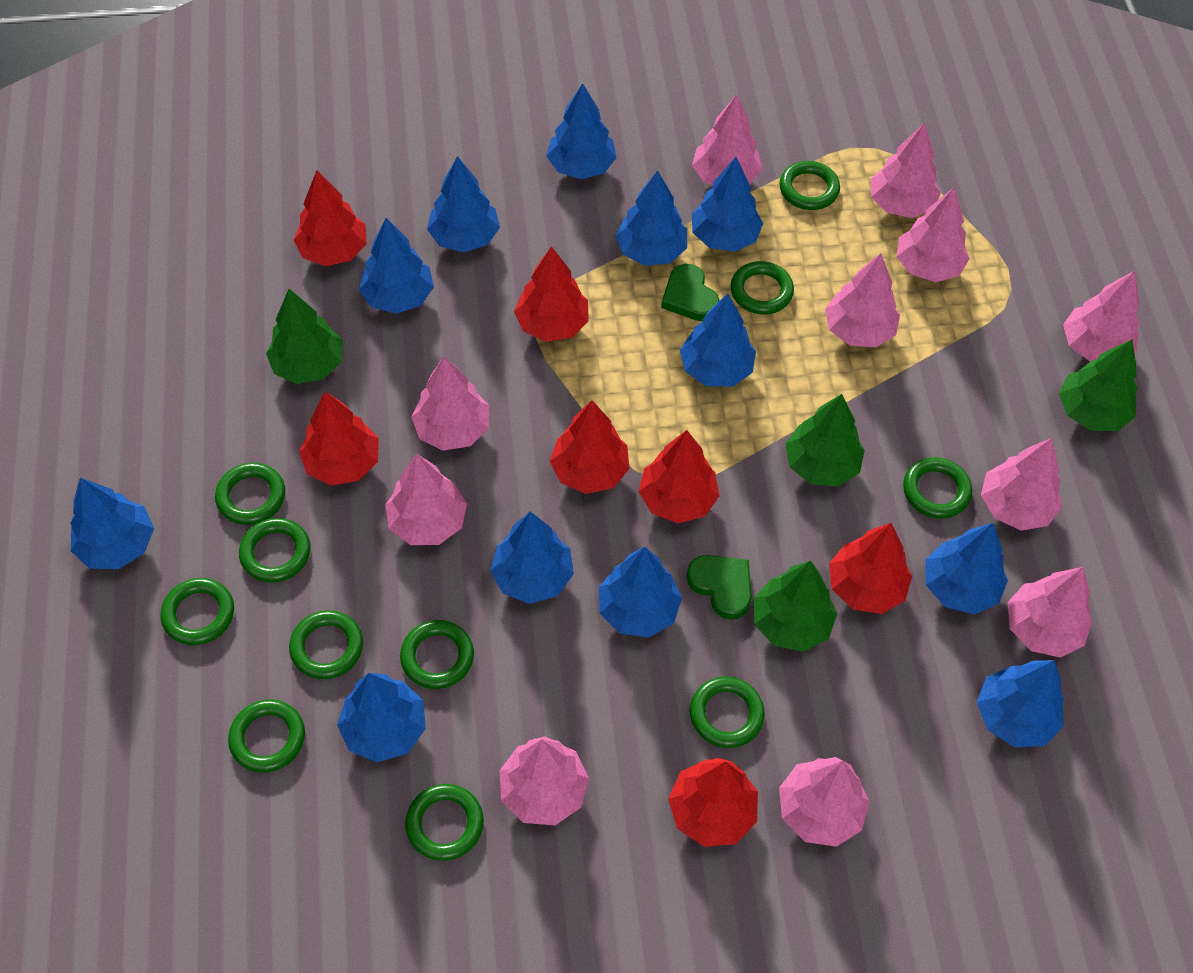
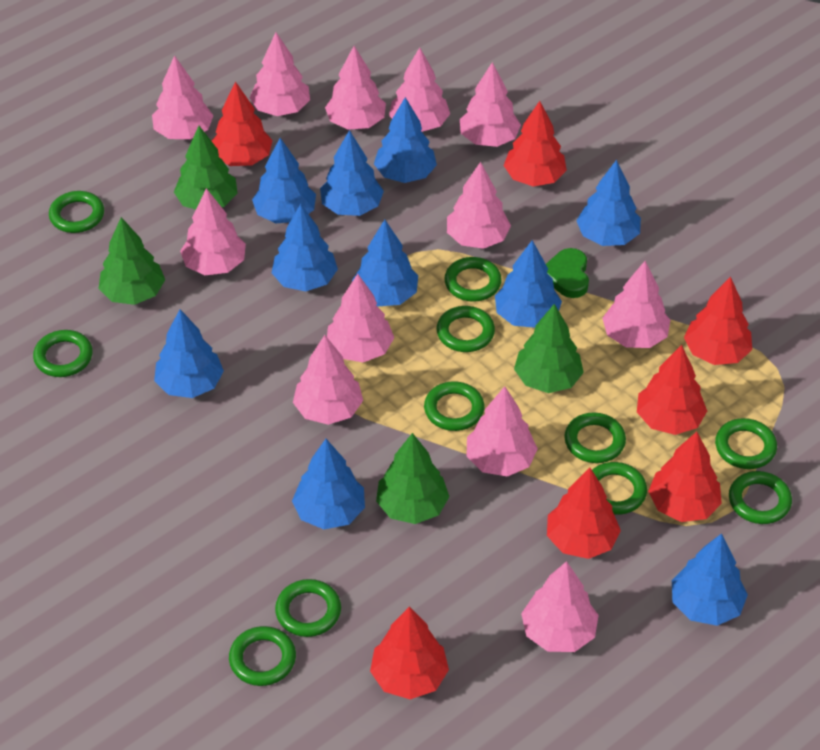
blue tree: [70,478,154,569] [337,673,426,762] [359,218,434,314] [427,156,500,252] [490,511,574,604] [546,83,617,179] [599,547,682,637] [615,170,687,266] [680,293,756,387] [692,157,763,252] [925,523,1008,614] [977,660,1064,748] = 12 -> [154,309,224,398] [252,138,316,223] [272,204,338,291] [292,439,365,529] [320,130,384,216] [352,219,418,307] [374,97,437,183] [495,240,562,328] [576,160,641,246] [672,533,748,626] = 10
green heart: [661,264,720,321] [686,555,752,620] = 2 -> [546,248,589,298] = 1
pink tree: [385,454,467,545] [411,357,489,450] [499,737,589,825] [692,94,763,185] [779,757,869,847] [825,254,900,347] [871,123,941,218] [896,187,970,282] [981,438,1062,530] [1007,567,1092,658] [1063,271,1140,362] = 11 -> [152,55,214,139] [180,188,246,275] [249,32,310,116] [293,335,363,425] [325,46,386,130] [327,274,394,362] [389,47,450,132] [447,162,511,249] [460,62,521,147] [466,386,538,477] [521,561,599,652] [603,261,670,348] = 12

